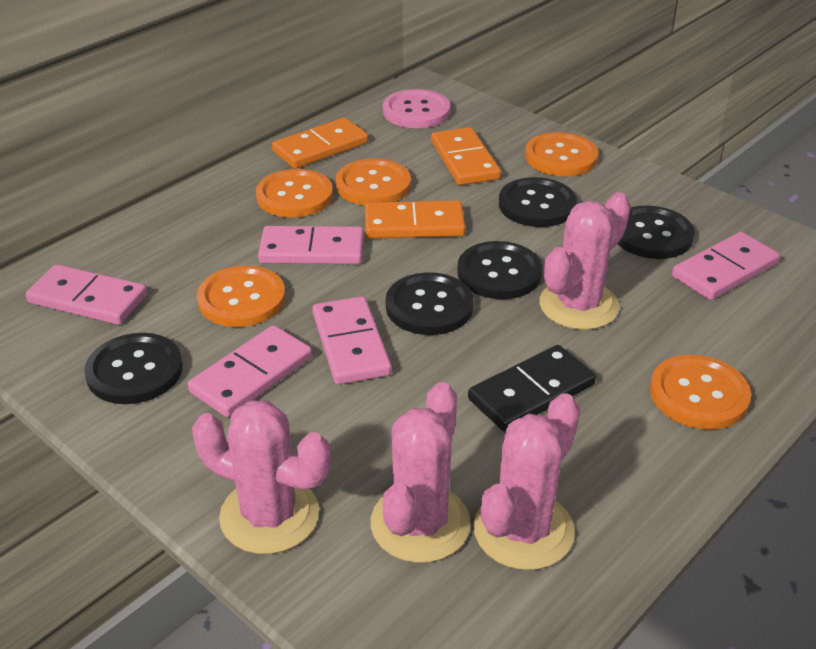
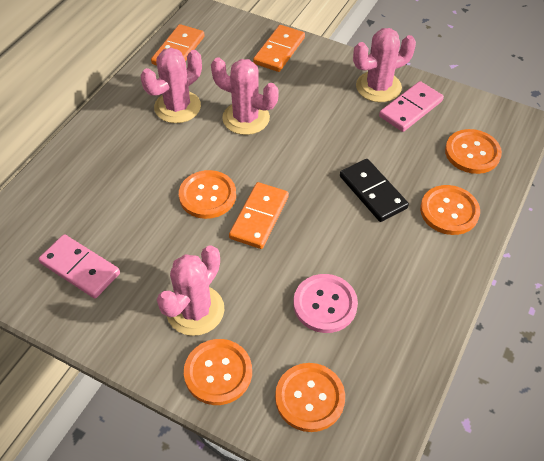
black button: [84,333,183,404] [386,272,474,335] [457,241,542,299] [499,177,577,227] [618,205,695,259] = 5 -> none = 0
pink domino: [26,264,147,325] [188,325,312,417] [258,226,364,264] [312,296,392,385] [672,232,780,300] = 5 -> [39,234,120,299] [379,81,444,132] = 2

